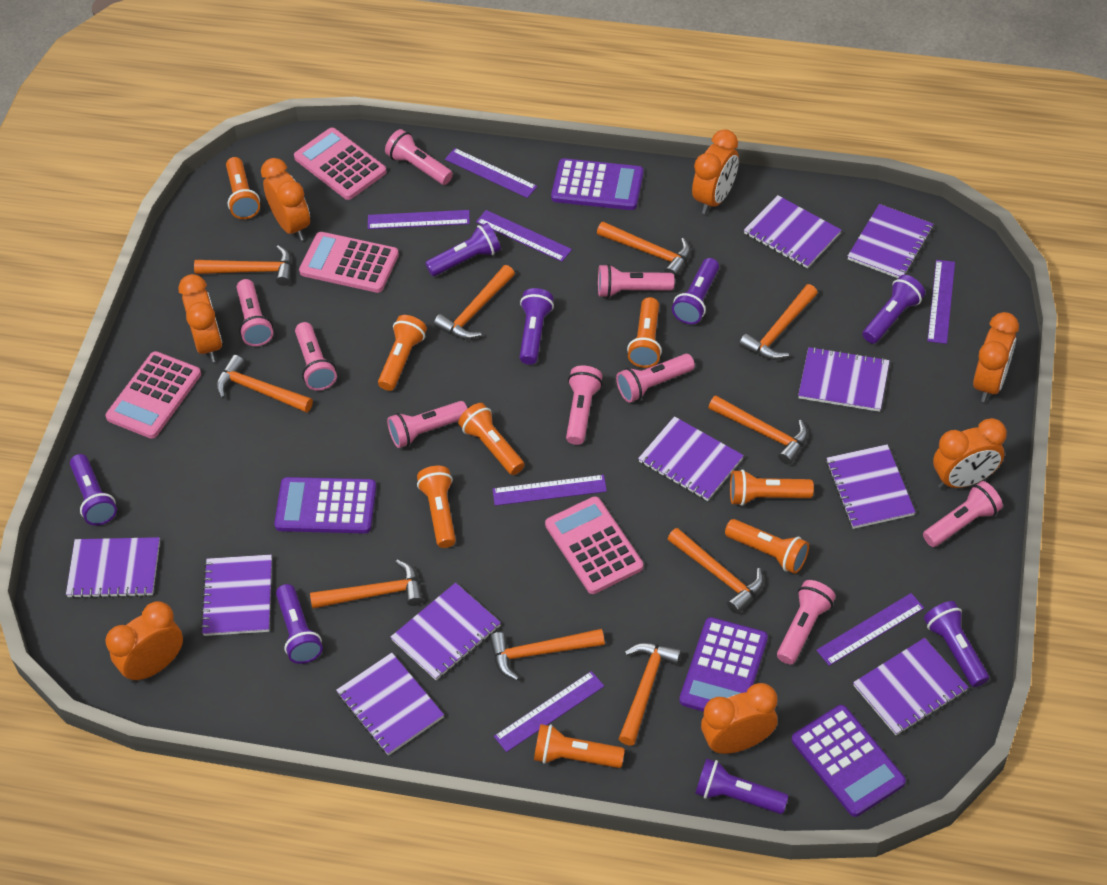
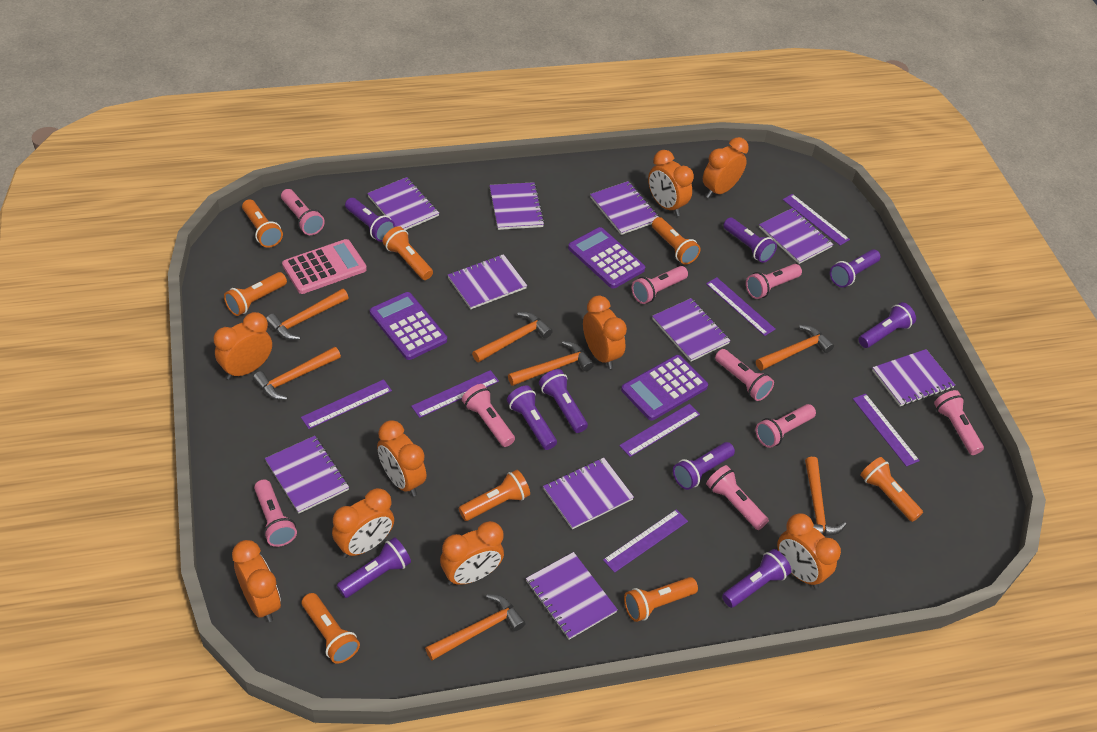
orange clock: [105,601,183,683] [178,274,222,362] [261,158,310,241] [692,129,739,214] [701,683,778,754] [933,418,1007,489] [973,312,1019,402] = 7 -> [214,312,272,380] [232,540,281,622] [332,488,394,558] [377,420,426,497] [440,521,504,585] [583,296,627,369] [648,150,694,216] [703,137,749,198] [777,513,841,589] = 9
orange hammer: [194,245,292,286] [216,355,313,413] [310,560,423,609] [434,265,515,340] [489,629,605,681] [597,222,690,279] [619,643,682,746] [668,528,764,614] [708,396,808,465] [739,284,818,360] = 10 -> [253,347,341,400] [266,289,349,340] [425,594,526,661] [472,312,553,362] [508,341,594,386] [756,325,834,371] [805,457,846,536] = 7
pink calculator: [105,351,201,439] [294,128,387,200] [299,232,399,293] [545,496,643,594] = 4 -> [282,239,367,294] = 1
purple calculator: [274,477,376,533] [551,158,643,210] [680,617,768,712] [792,705,906,817] = 4 -> [370,292,447,360] [568,227,645,289] [621,355,708,421] = 3
purple flashlight: [70,454,117,526] [276,584,323,664] [425,223,501,276] [519,288,554,365] [672,258,719,324] [695,758,788,814] [863,275,925,344] [924,601,989,687] = 8 -> [337,537,411,598] [345,198,395,242] [507,386,557,450] [539,369,588,433] [673,442,735,490] [722,549,791,608] [723,217,777,263] [830,249,881,288] [859,302,916,348] = 9

